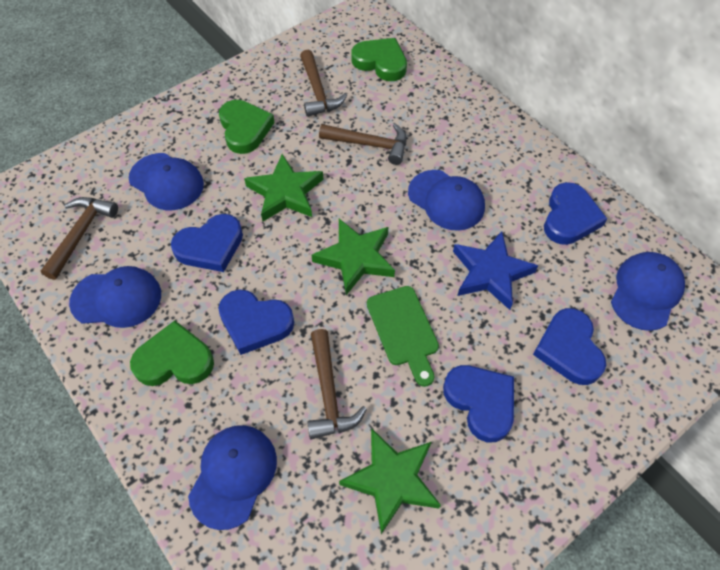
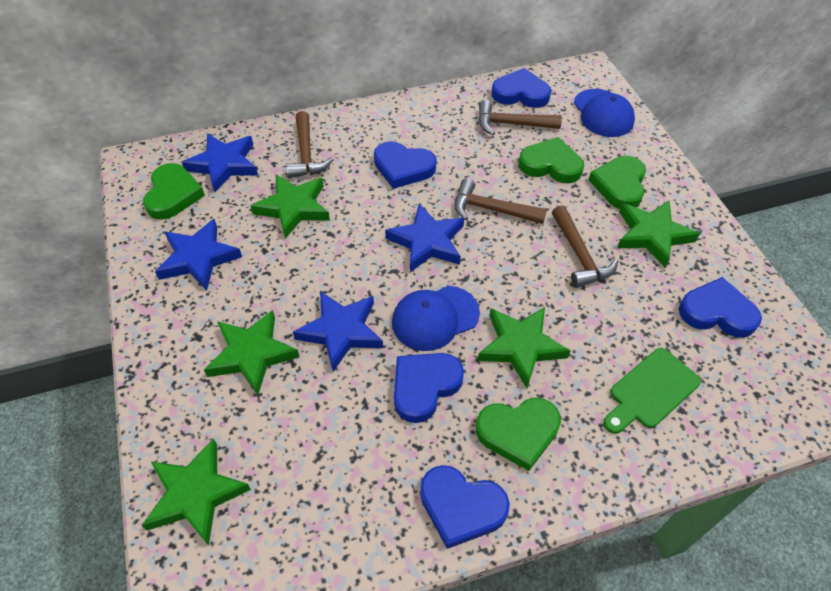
blue cap: [69,266,161,328] [129,153,204,210] [188,425,277,530] [408,170,485,231] [611,252,685,331] = 5 -> [392,286,480,351] [574,89,635,137] = 2
blue star: [453,231,538,310] = 1 -> [155,219,242,291] [182,134,258,192] [293,291,383,371] [385,203,464,272] = 4
green heart: [130,320,214,386] [219,100,275,154] [351,38,407,81] = 3 -> [143,163,205,220] [476,398,561,471] [519,137,584,183] [589,156,646,209] = 4
green star: [244,154,324,221] [312,219,395,295] [339,428,441,534] = 3 -> [141,438,251,546] [204,310,299,395] [251,174,330,239] [477,307,570,388] [617,201,699,268] = 5

